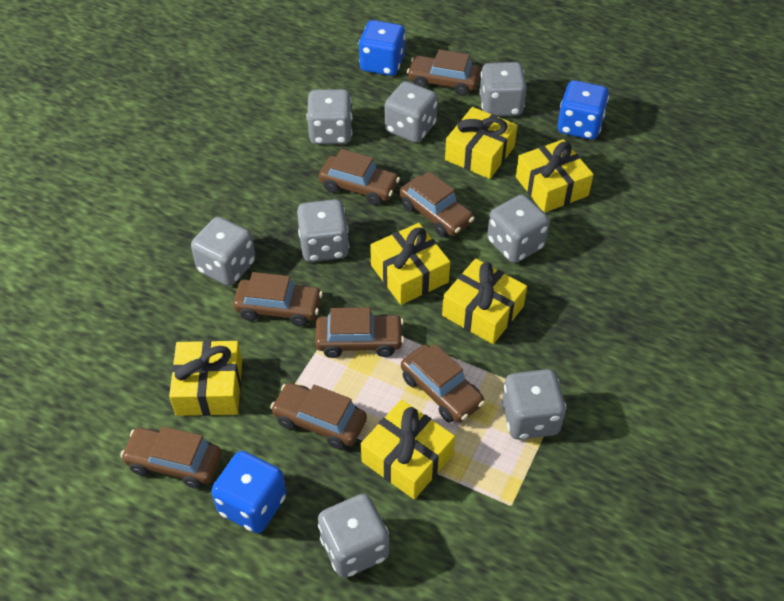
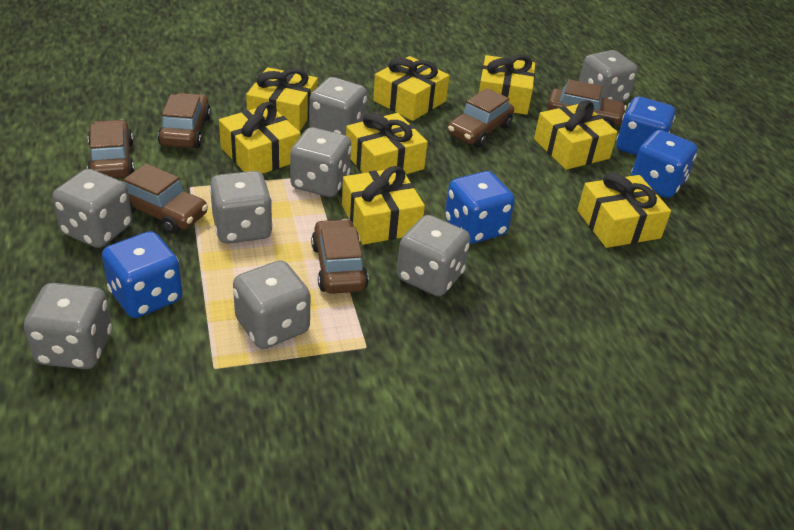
blue dice: [211,451,287,533] [359,20,406,76] [557,80,609,140] = 3 -> [102,231,183,318] [445,171,515,244] [616,97,675,155] [631,130,697,198] = 4
brown car: [120,426,222,489] [233,272,323,327] [270,383,367,449] [315,307,404,358] [319,149,400,205] [400,172,475,237] [401,344,485,423] [407,49,481,96] = 8 -> [87,119,134,178] [122,164,208,234] [158,93,211,148] [311,219,369,294] [448,88,514,147] [547,79,627,127] = 6
yellow gift: [169,340,242,416] [361,400,455,499] [370,223,450,305] [442,258,527,344] [445,107,518,179] [516,139,594,213] = 6 -> [219,102,301,174] [246,67,318,132] [342,166,425,245] [346,113,428,174] [373,56,450,121] [478,55,535,115] [534,100,618,170] [577,173,671,248] = 8

